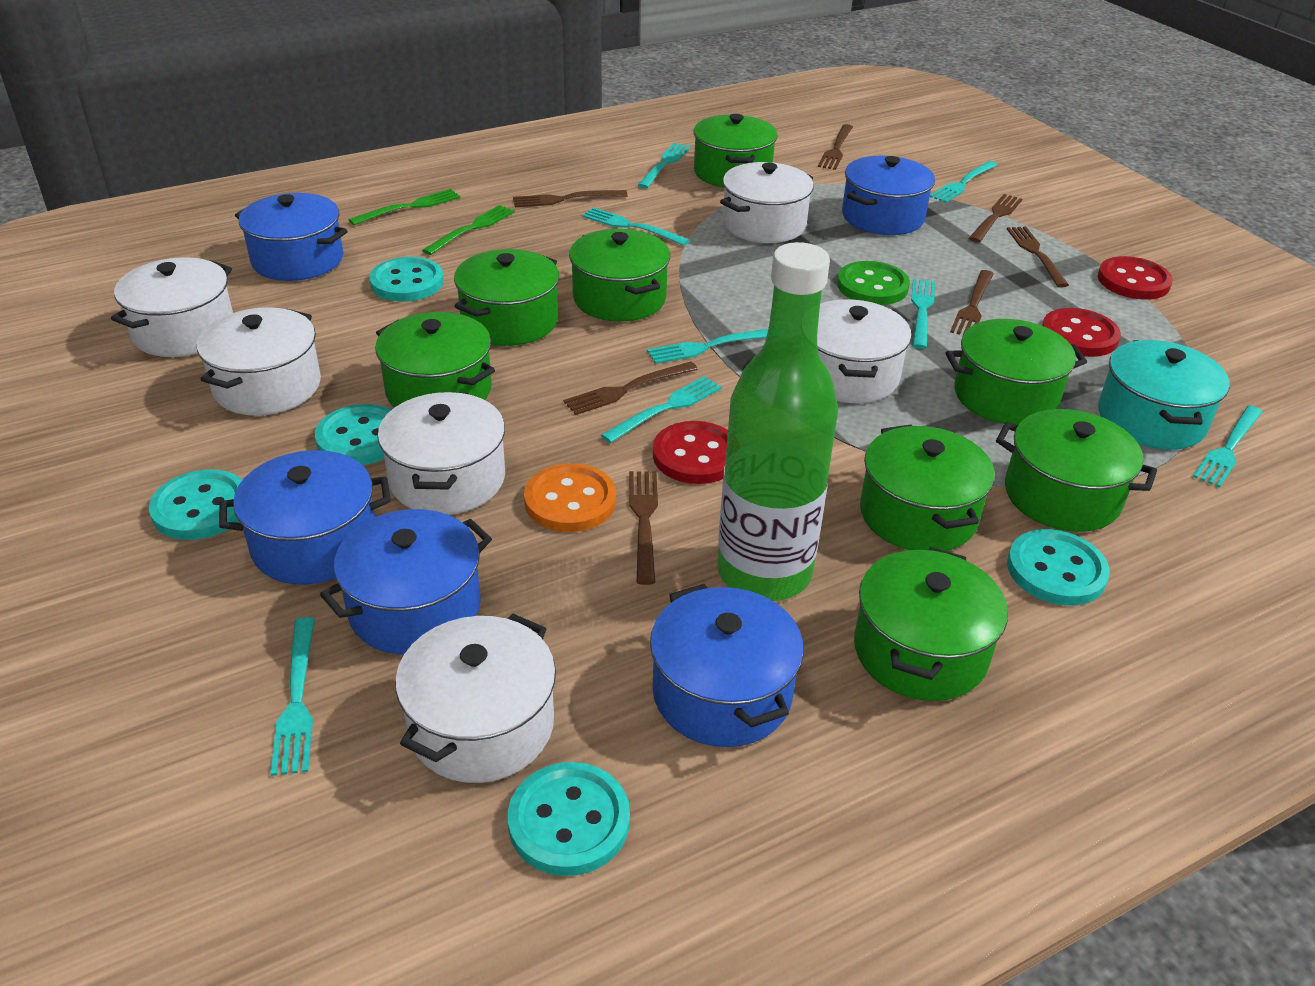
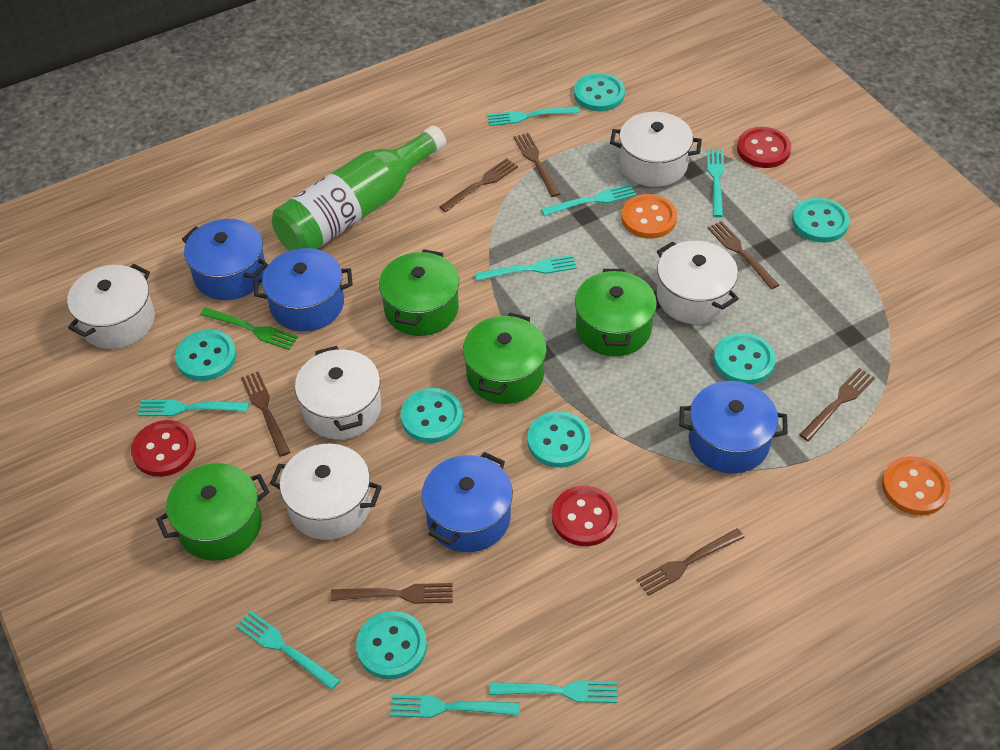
blue pot: [219,450,391,585] [235,193,347,281] [320,509,492,655] [650,584,804,747] [842,156,935,235] = 5 -> [182,219,268,300] [254,248,353,332] [422,452,513,552] [679,381,788,474] = 4
green button: [837,261,910,305] = 1 -> none = 0
green fork: [349,189,461,225] [422,205,515,255] = 2 -> [200,307,298,350] = 1
green pot: [375,312,495,408] [454,249,559,346] [569,229,670,322] [693,114,778,188] [854,547,1008,701] [860,424,995,551] [945,319,1087,425] [996,409,1157,532] = 8 -> [156,463,269,561] [379,249,459,336] [463,312,547,404] [575,269,657,356] = 4
orange button: [524,463,616,532] = 1 -> [621,194,677,239] [882,456,950,515] = 2
turquoise button: [149,469,242,540] [315,404,392,465] [369,257,444,302] [508,762,630,876] [1007,529,1110,606] = 5 -> [175,329,236,381] [356,611,427,679] [400,388,463,443] [527,411,591,468] [574,73,625,111] [714,333,776,385] [792,198,850,242] = 7
turquoise pot: [1098,340,1230,450] = 1 -> none = 0
white pot: [111,257,233,357] [197,307,321,416] [378,392,505,515] [395,614,556,783] [720,162,814,243] [817,299,911,403] = 6 -> [67,264,155,349] [270,444,382,540] [295,346,381,439] [610,112,702,187] [657,241,739,324] = 5

